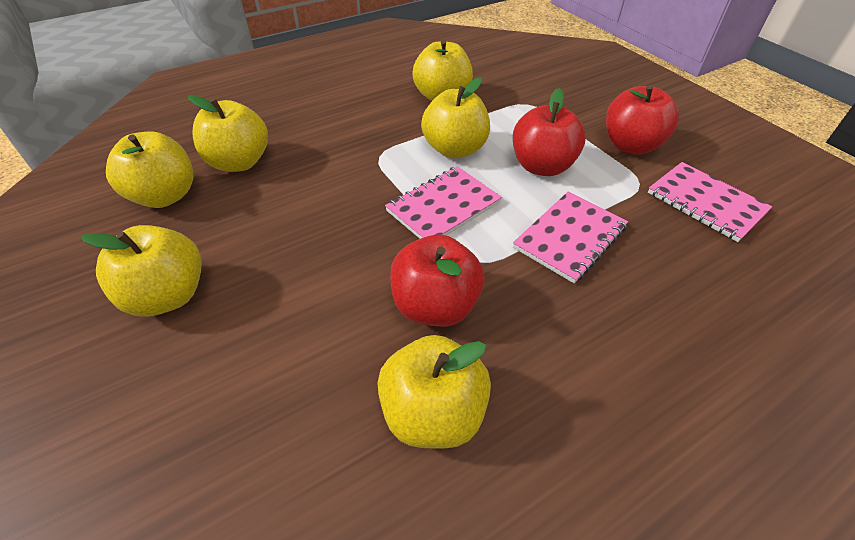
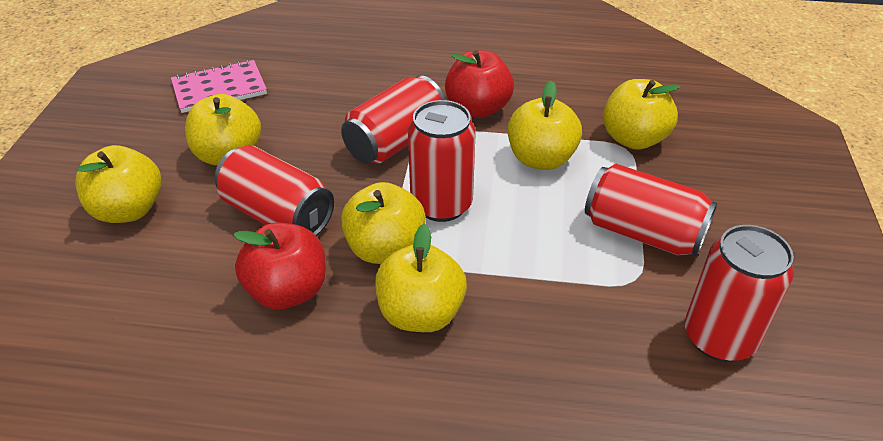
pink notebook: [385,166,502,239] [513,192,628,283] [648,162,772,242] = 3 -> [171,60,267,113] = 1
red apple: [390,235,485,327] [513,88,586,176] [606,85,679,155] = 3 -> [233,223,326,309] [445,50,514,118] = 2
red can: none = 0 -> [215,145,334,236] [341,76,445,164] [408,100,476,222] [585,164,717,256] [685,225,794,362] = 5

